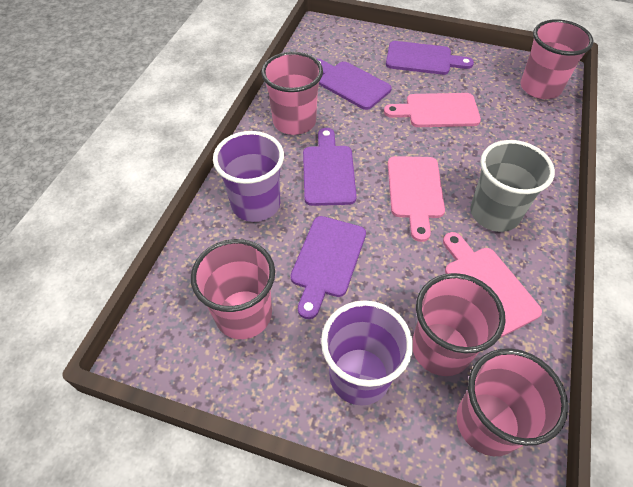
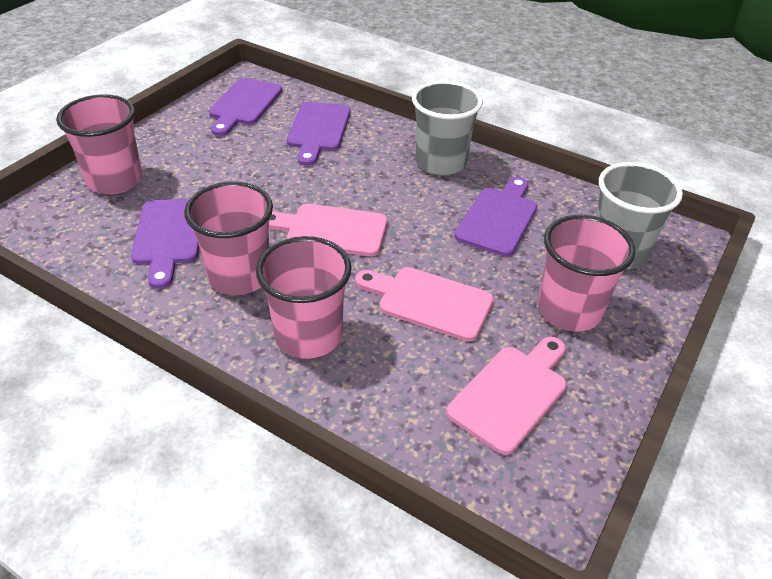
grey cup: [470,140,555,232] = 1 -> [412,81,483,176] [596,162,683,269] = 2
pink cup: [191,239,275,339] [261,52,323,135] [412,273,506,376] [457,348,568,456] [520,19,594,99] = 5 -> [56,94,142,194] [184,182,273,295] [256,236,352,359] [538,215,636,331] = 4
purple cup: [213,131,284,222] [321,300,413,406] = 2 -> none = 0

